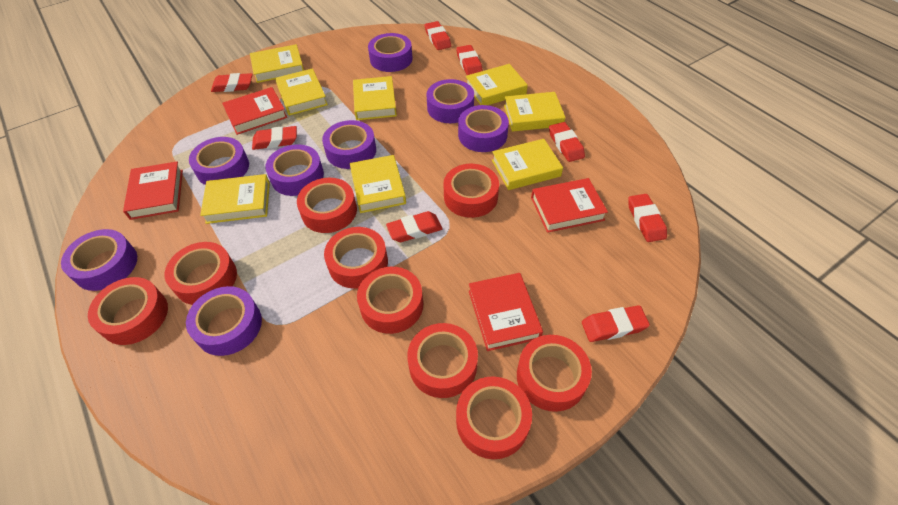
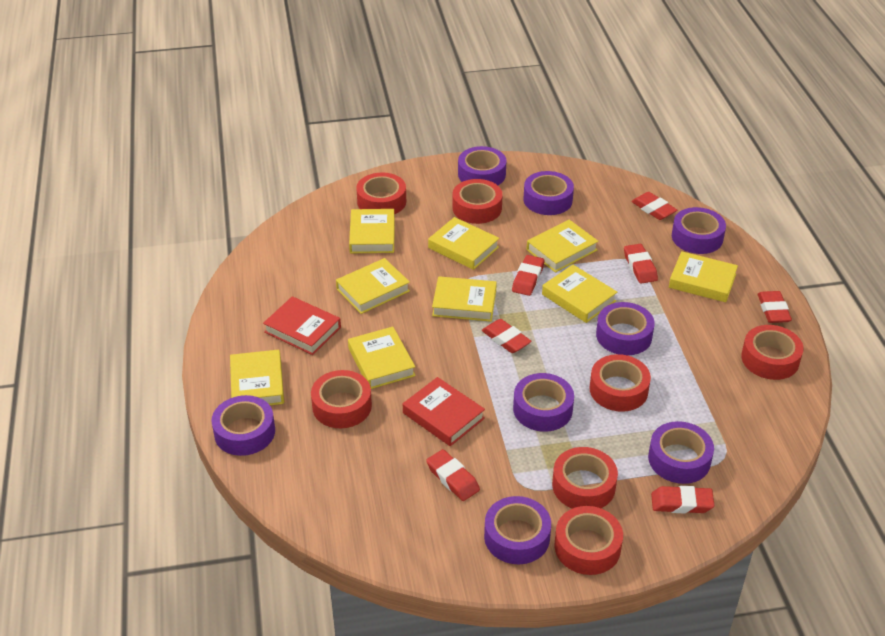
red book: [123,162,183,220] [222,87,287,135] [469,273,543,351] [531,178,608,233] = 4 -> [263,296,341,355] [403,377,485,446] = 2
red eraser: [211,73,253,92] [252,126,297,150] [386,211,443,242] [425,21,451,50] [456,45,483,75] [549,122,585,162] [582,305,650,342] [628,194,667,242] = 8 -> [426,449,480,501] [482,319,531,353] [512,255,545,296] [624,244,658,284] [631,192,677,220] [651,486,714,514] [758,291,792,323] = 7
red tape: [88,277,168,345] [165,242,237,305] [297,178,357,233] [324,227,388,289] [357,267,423,334] [407,323,478,398] [444,164,499,218] [456,376,532,459] [517,335,592,412] = 9 -> [311,370,372,428] [356,172,406,214] [452,179,503,224] [552,447,618,509] [554,506,623,575] [590,354,651,412] [741,325,804,380] = 7
yellow book: [200,174,270,224] [250,44,304,83] [275,68,328,116] [350,155,406,213] [353,76,397,120] [466,64,528,105] [492,139,563,190] [504,92,565,132] = 8 -> [230,350,284,405] [336,258,410,314] [348,327,416,389] [349,209,395,253] [428,217,500,270] [432,276,497,322] [527,220,599,273] [542,265,617,323] [669,251,738,302] = 9

